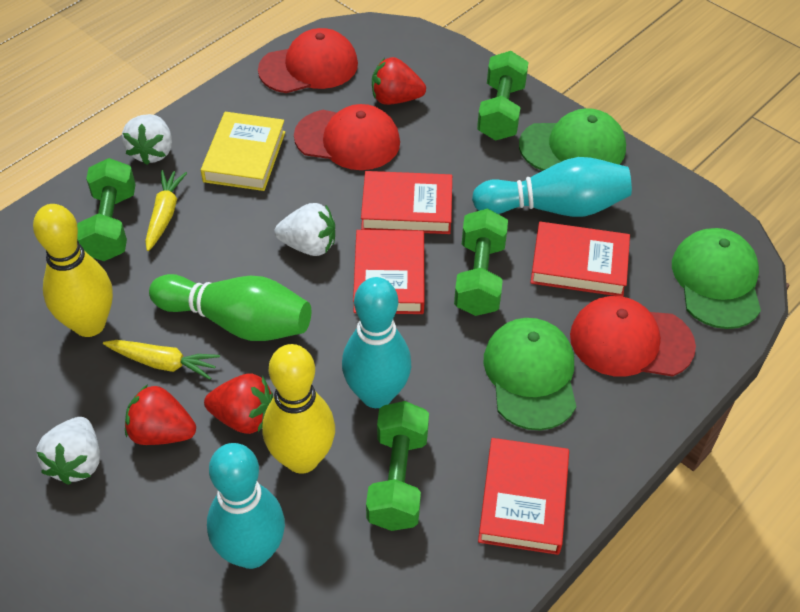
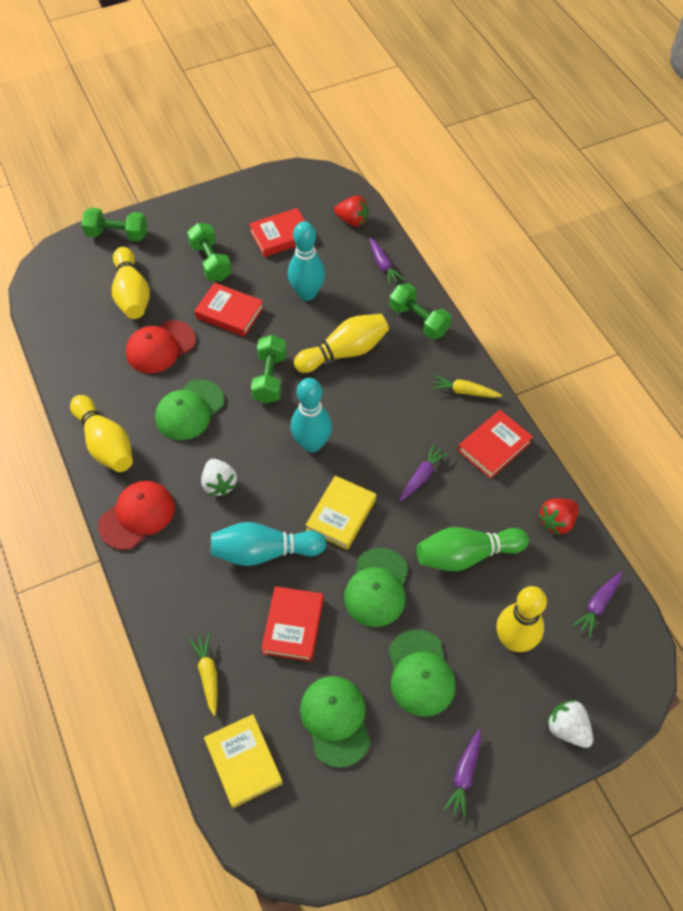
green cap: [484,318,577,430] [519,108,626,171] [672,228,761,329] = 3 -> [155,380,224,440] [300,676,371,768] [344,548,408,627] [388,629,456,717] = 4
purple carrot: none = 0 -> [369,238,404,285] [399,444,449,502] [443,729,481,818] [572,572,622,637] = 4
red cap: [258,28,358,93] [294,104,400,170] [570,296,696,377] = 3 -> [98,481,175,550] [126,320,196,373] = 2
red strawberry: [125,384,196,445] [204,373,273,434] [372,57,426,105] = 3 -> [334,195,369,227] [538,498,579,536] = 2
white strawberry: [37,417,100,485] [122,114,172,165] [274,203,335,256] = 3 -> [201,459,237,496] [547,700,593,748] = 2
yellow book: [201,112,285,191] = 1 -> [204,714,283,808] [306,476,376,550] = 2
yellow bowling pin: [33,204,113,337] [262,344,335,474] = 2 -> [70,395,133,472] [112,247,150,319] [294,314,389,373] [497,586,547,652] = 4

